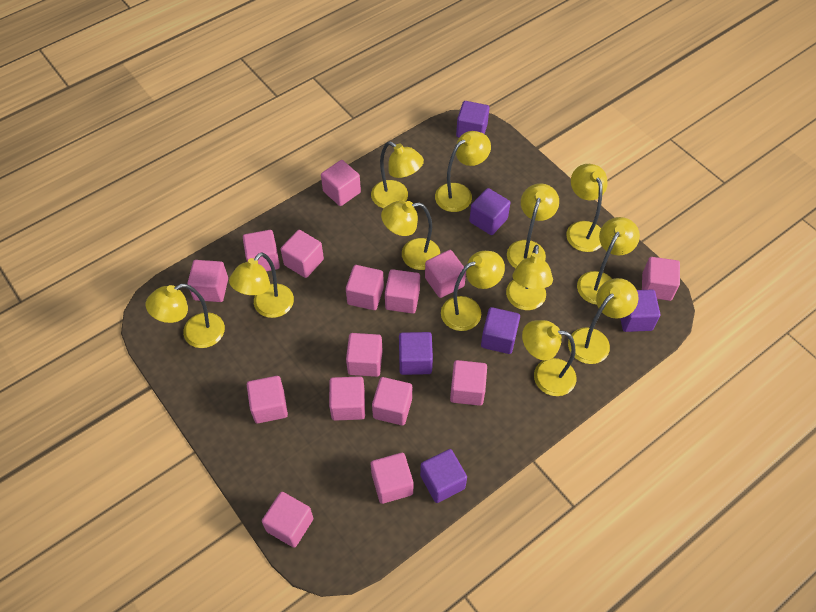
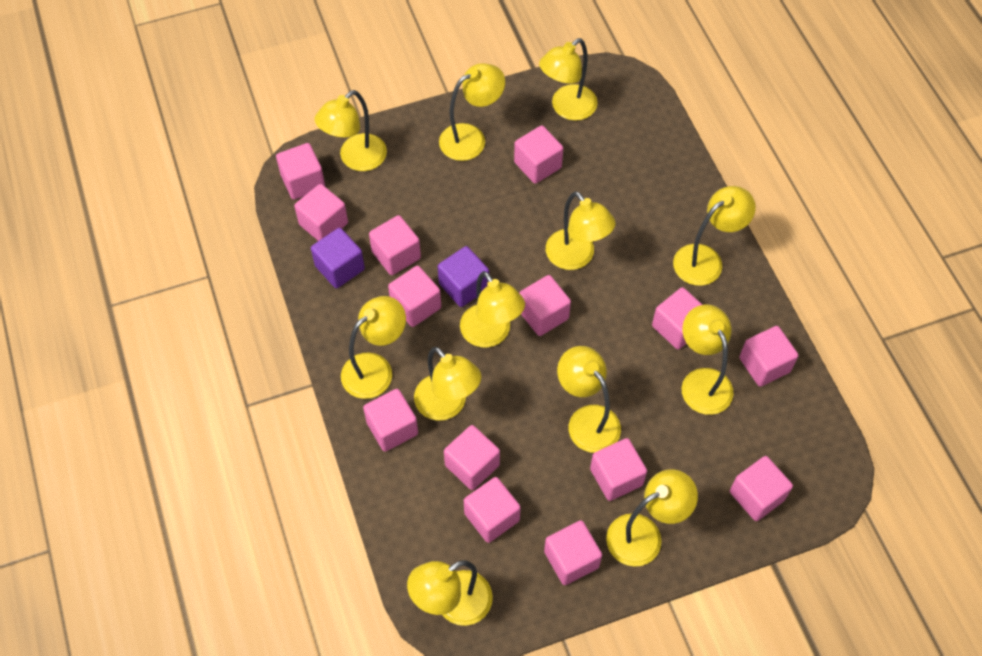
pink cube: [187,260,228,302] [243,230,280,271] [247,376,288,423] [262,492,313,548] [281,230,324,278] [321,160,361,206] [329,376,365,421] [346,265,384,310] [346,333,383,377] [371,453,413,504] [372,377,412,425] [385,269,420,314] [425,250,466,298] [450,360,487,406] [642,257,680,301] = 15 -> [276,143,325,200] [294,184,348,241] [363,389,418,452] [369,215,421,275] [388,266,441,327] [444,425,500,490] [464,477,521,543] [514,125,563,184] [519,275,571,336] [544,520,602,585] [590,438,647,501] [652,287,702,349] [730,456,793,521] [739,326,798,387] = 14
purple cube: [399,332,433,375] [420,449,467,503] [456,101,489,138] [469,188,510,235] [481,307,520,354] [620,290,661,332] = 6 -> [311,228,365,288] [438,246,489,307] = 2

